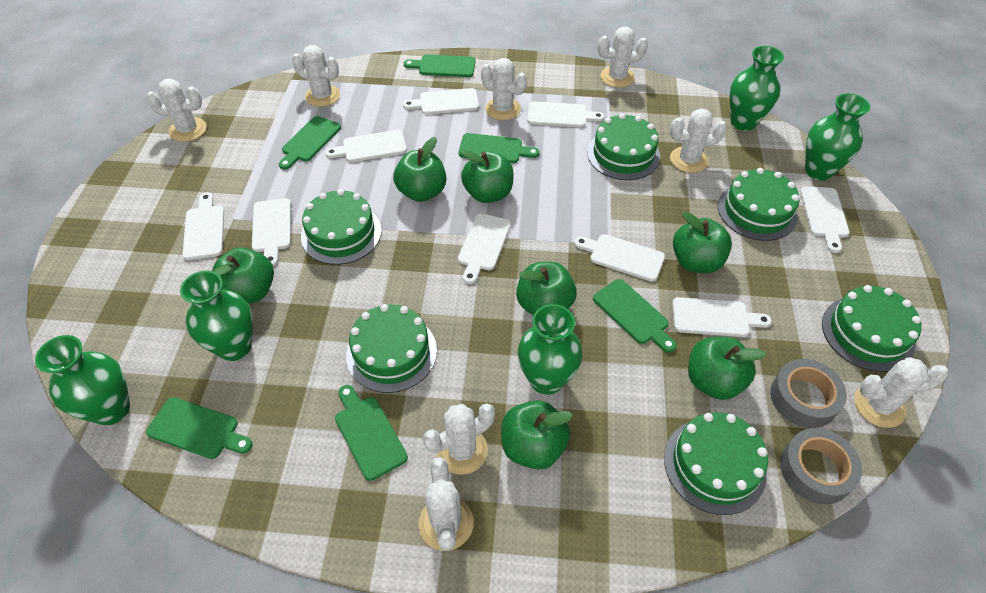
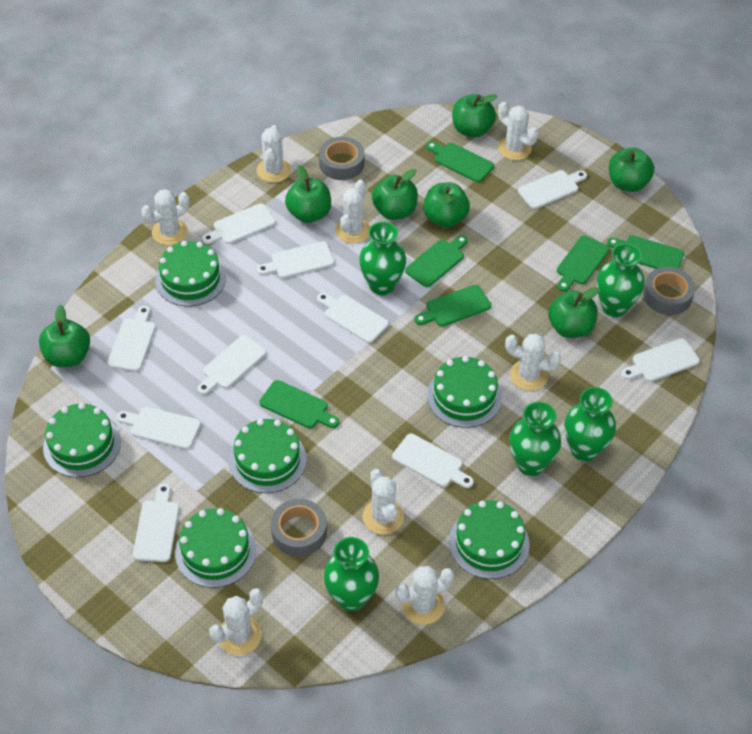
grey tape: [771,359,847,428] [780,428,862,504] = 2 -> [271,499,327,557] [319,137,365,180] [643,267,695,315] = 3
white cutting board: [182,193,224,260] [252,198,291,266] [325,130,407,162] [403,88,479,115] [458,213,511,284] [527,101,605,127] [574,234,665,281] [672,297,772,337] [800,187,850,253] = 9 -> [107,306,156,371] [117,407,201,449] [133,484,179,562] [197,335,266,395] [202,203,276,244] [257,241,335,278] [317,293,389,343] [392,434,474,488] [518,170,587,209] [621,338,700,382] = 10

